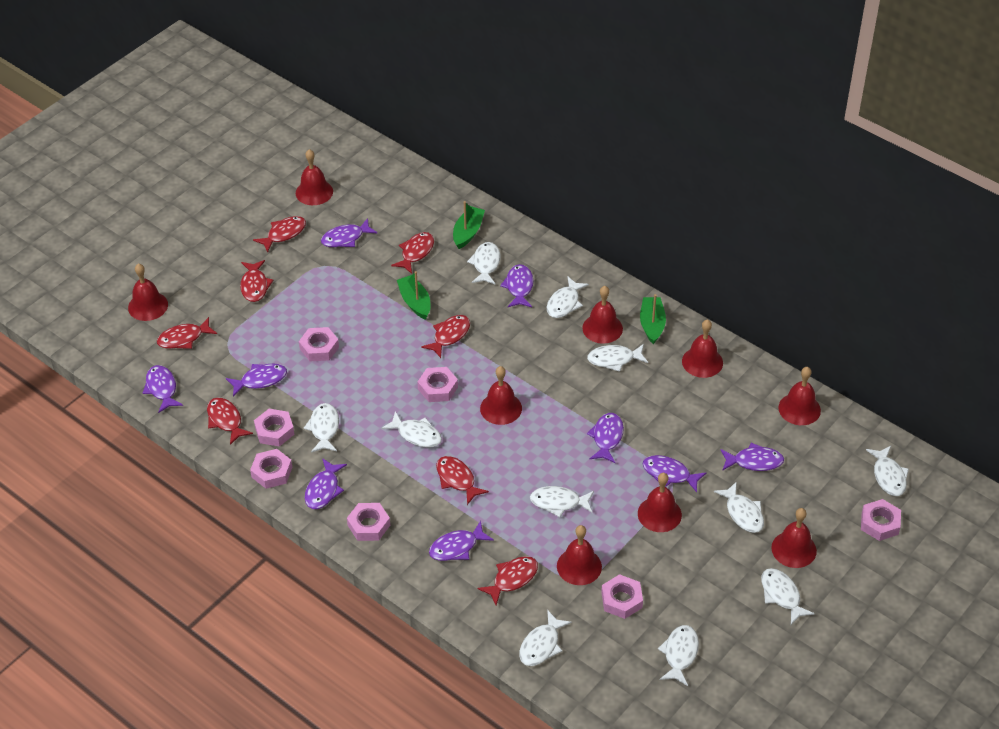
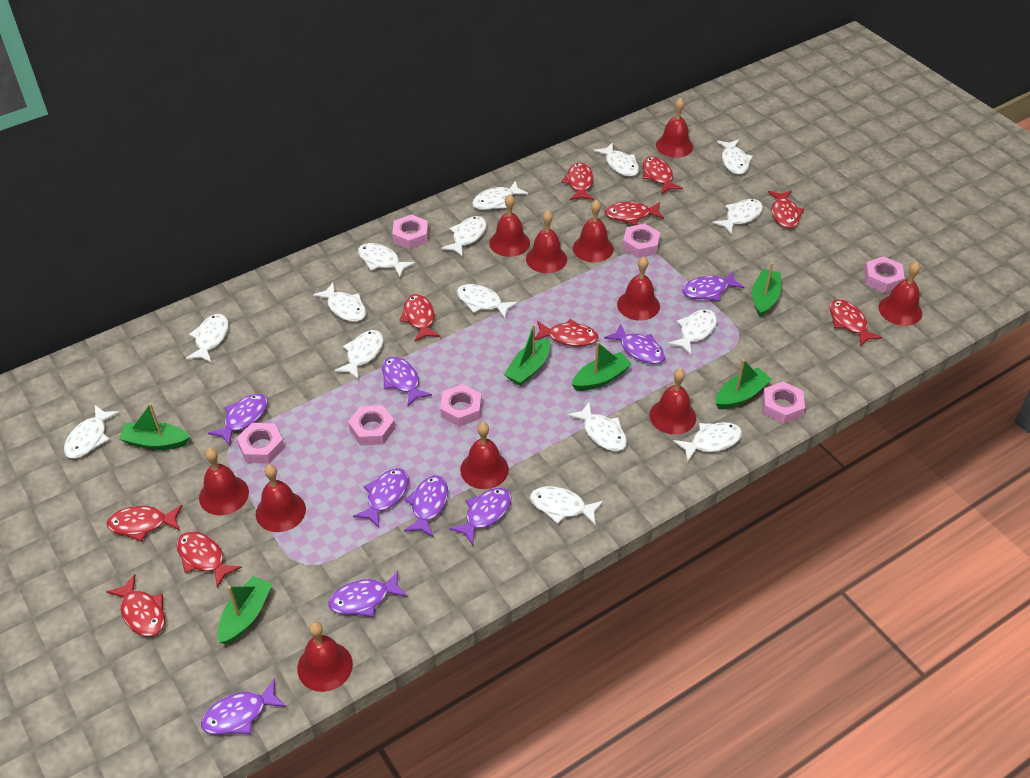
green boat: [397,271,431,320] [453,201,485,249] [640,294,666,344] = 3 -> [119,403,190,450] [217,576,272,644] [504,324,550,386] [571,342,632,391] [715,359,772,409] [752,263,781,317] = 6
red bell: [128,263,168,321] [296,149,333,205] [480,366,522,425] [557,525,602,585] [582,286,623,344] [638,473,682,532] [682,319,723,378] [771,508,817,568] [778,367,821,425] = 9 -> [199,448,249,515] [256,464,306,532] [297,622,353,692] [460,422,509,489] [489,194,530,257] [526,210,567,273] [573,200,614,262] [617,257,660,321] [650,368,696,435] [656,98,693,158] [878,262,922,326] = 11
red fish: [157,317,217,349] [207,397,253,445] [240,260,274,302] [253,216,306,253] [391,232,434,274] [421,315,470,358] [436,456,489,505] [478,556,538,605] = 8 -> [106,574,165,637] [107,505,182,542] [176,531,242,588] [399,294,440,342] [535,319,599,347] [561,162,594,200] [605,202,664,225] [643,156,683,194] [768,191,804,229] [829,299,883,347] = 10
white fish: [304,403,339,453] [381,411,442,448] [467,242,500,285] [519,610,572,666] [530,486,594,517] [547,276,589,318] [587,344,648,372] [658,625,699,686] [714,481,764,533] [761,568,815,625] [866,446,909,496] = 11 -> [64,405,120,459] [186,314,229,363] [313,282,366,322] [334,330,384,380] [358,243,415,277] [441,216,487,257] [456,284,518,319] [472,181,528,210] [530,486,604,526] [568,402,627,451] [594,142,639,177] [668,309,717,355] [673,422,742,462] [713,199,763,235] [717,139,753,175] = 15

